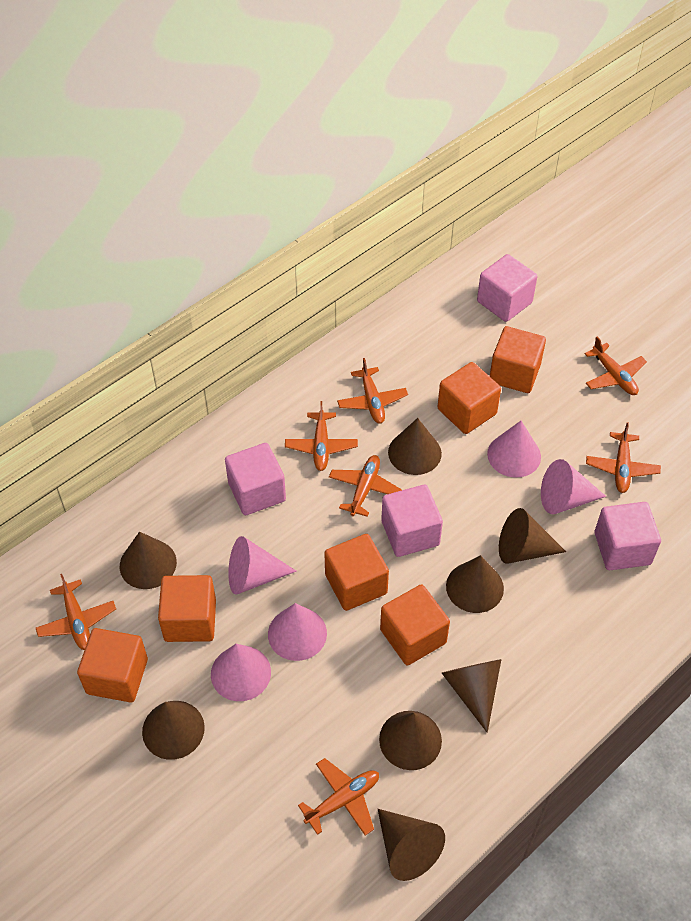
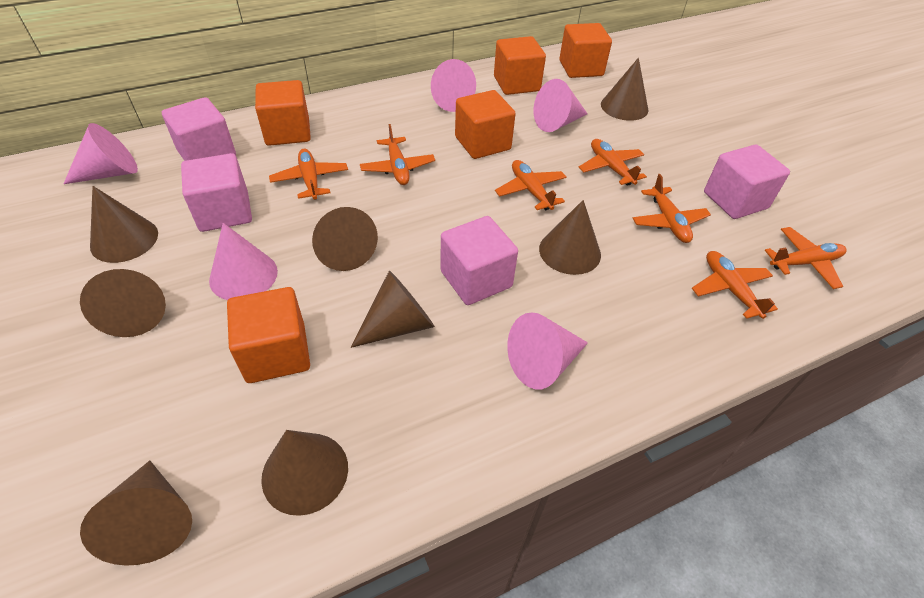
orange cube: [77,628,148,702] [158,575,216,642] [324,534,389,611] [380,584,450,666] [437,362,501,434] [490,326,546,393] = 6 -> [227,287,310,383] [255,80,311,146] [455,90,516,159] [494,36,546,95] [559,23,612,78] = 5

